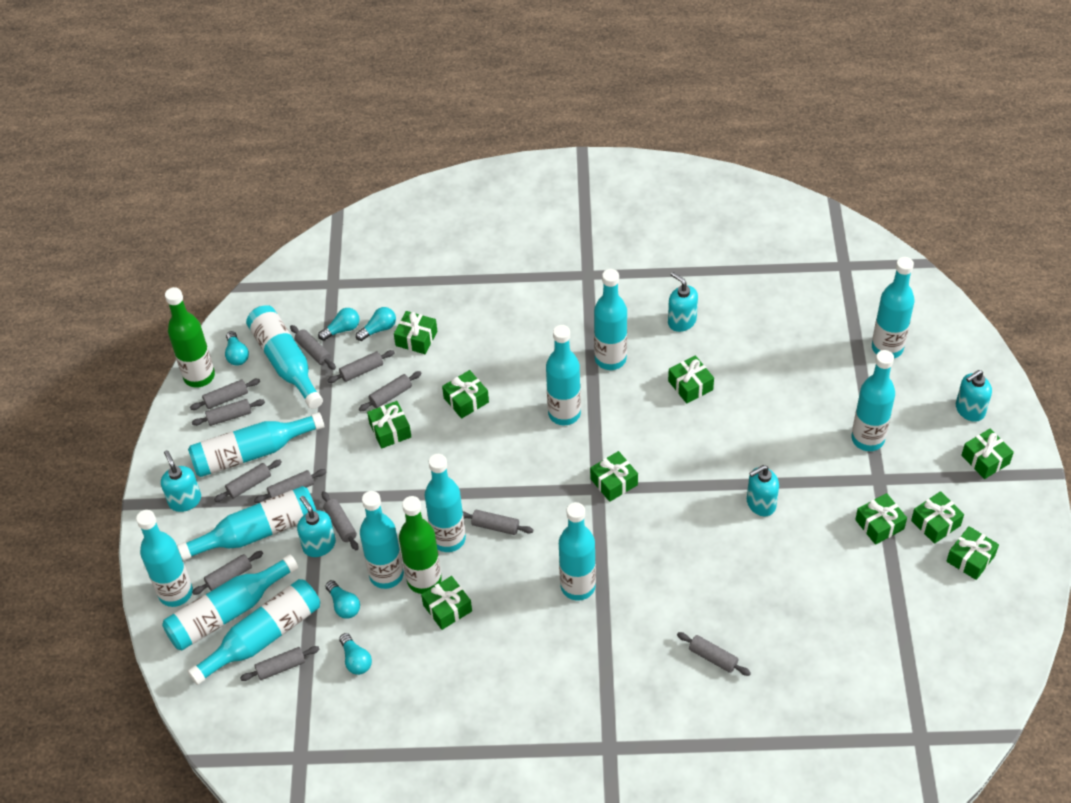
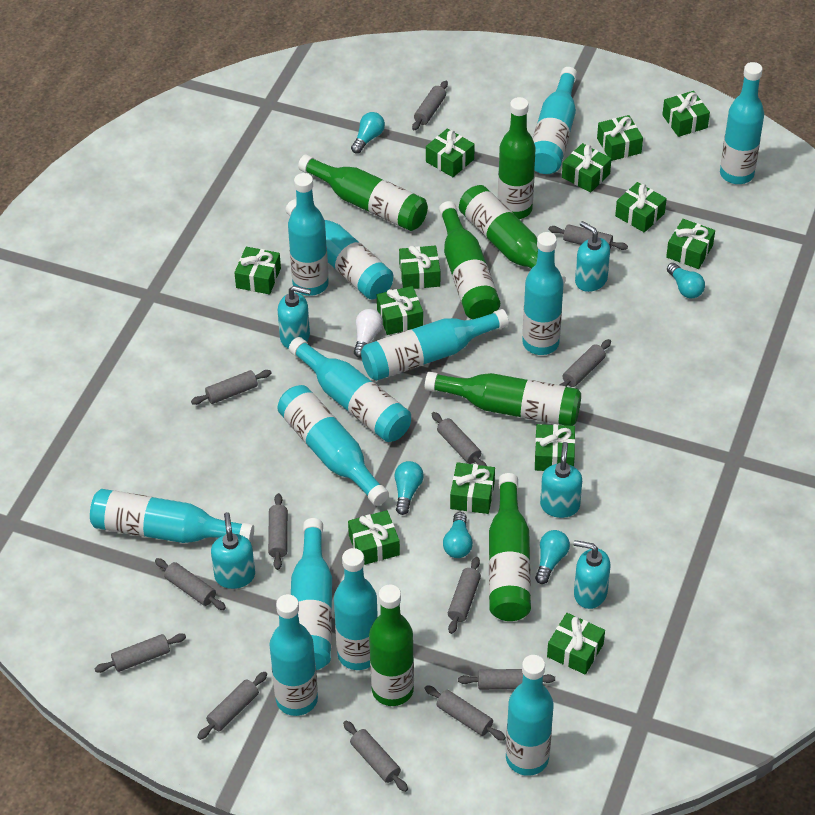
green bottle: [165,287,215,388] [399,496,442,594] = 2 -> [298,154,428,231] [369,584,414,706] [425,372,581,426] [439,201,500,319] [459,185,566,285] [489,473,531,621] [498,97,536,219] = 7
green gift: [367,401,411,449] [394,311,437,354] [421,576,472,630] [442,370,489,419] [590,451,638,502] [668,355,714,404] [855,493,907,545] [911,491,964,544] [946,526,999,580] [961,429,1014,479] = 10 -> [234,247,281,294] [348,510,400,565] [377,286,423,335] [399,246,440,289] [426,129,475,177] [450,462,495,514] [535,424,575,471] [547,613,605,675] [562,143,612,193] [597,115,643,161] [615,182,667,233] [662,91,710,137] [666,219,715,269] = 13
grey rolling pin: [190,379,260,410] [192,399,265,426] [192,551,263,595] [214,460,281,502] [240,646,320,681] [254,469,326,503] [290,325,336,370] [322,491,359,550] [327,350,395,383] [359,371,421,411] [463,510,533,535] [677,632,751,676] = 12 -> [94,633,186,673] [155,558,226,610] [191,370,272,405] [197,672,267,740] [268,493,288,570] [343,721,408,792] [412,81,448,130] [424,685,506,741] [432,412,487,466] [448,557,481,634] [458,669,555,690] [549,224,628,250] [559,339,611,387] = 13
white light bulb: none = 0 -> [354,309,383,358] = 1

